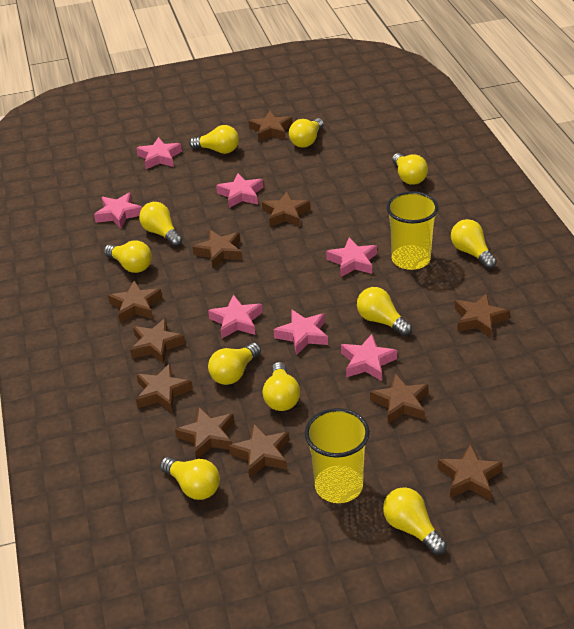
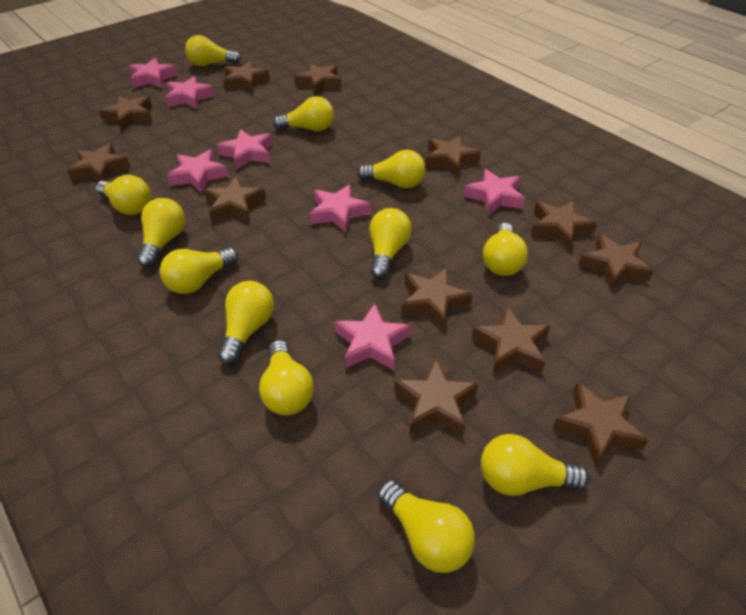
brown star: [108,281,162,323] [130,318,185,364] [136,363,193,412] [175,407,234,459] [192,230,242,268] [229,424,289,478] [249,111,292,142] [262,191,310,227] [370,373,429,424] [438,444,503,500] [455,293,510,338] = 11 -> [67,143,131,182] [99,96,153,131] [204,176,266,222] [223,61,270,92] [294,63,341,95] [394,359,478,435] [401,268,473,329] [425,136,481,177] [472,306,550,373] [531,200,597,250] [553,382,648,466] [578,233,654,290] = 12
yellow cup: [305,408,370,503] [386,191,439,270] = 2 -> none = 0
yellow light bulb: [104,240,152,273] [139,202,183,247] [160,457,220,500] [189,125,239,154] [208,343,261,385] [263,362,300,411] [289,118,324,148] [357,287,412,336] [383,487,447,555] [392,153,428,185] [451,219,497,269] = 11 -> [96,175,151,215] [137,198,185,268] [160,248,238,294] [185,35,241,66] [218,281,274,365] [259,340,314,415] [273,96,334,131] [357,150,425,188] [370,208,412,279] [378,480,475,573] [481,434,589,496] [483,223,528,276] = 12

